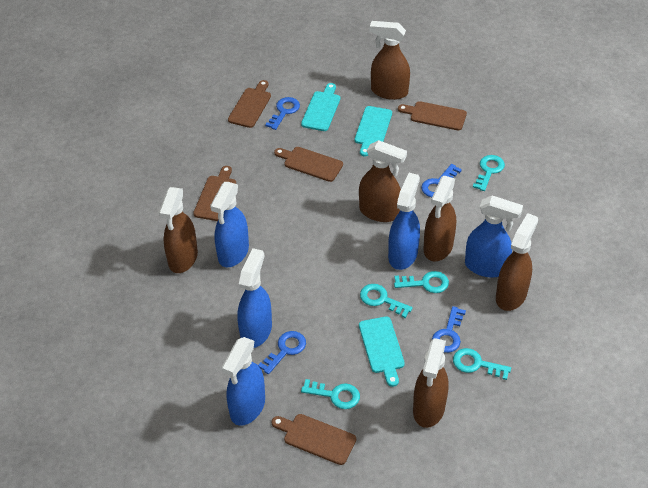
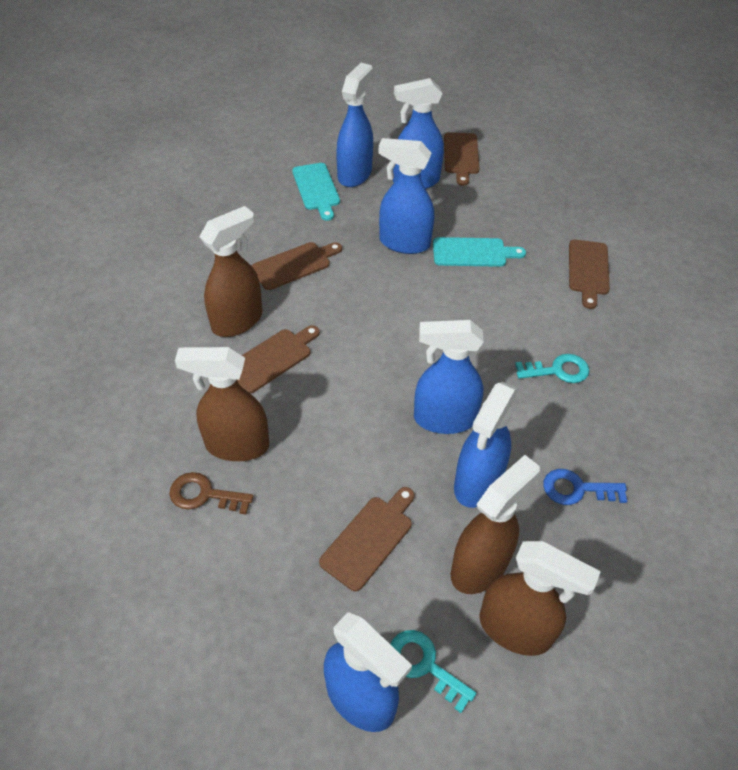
blue key: [258,331,306,374] [265,97,300,130] [421,164,462,197] [432,306,466,353] = 4 -> [543,469,627,505] = 1
blue spray bottle: [210,182,249,267] [222,337,265,426] [237,248,272,348] [388,173,420,270] [465,196,523,278] = 5 -> [324,612,412,732] [336,63,373,187] [378,138,434,254] [393,78,444,189] [414,320,484,434] [454,382,518,508] = 6
brown key: none = 0 -> [169,472,253,514] = 1
brown spray bottle: [159,187,198,273] [359,140,407,222] [370,21,410,100] [413,338,448,428] [424,176,456,262] [496,213,538,311] = 6 -> [175,347,269,461] [199,206,262,337] [451,455,540,594] [479,541,601,656] = 4
turquoise cutting board: [301,83,340,131] [355,106,392,156] [359,317,405,387] = 3 -> [292,163,340,221] [433,237,526,267] = 2
turquoise key: [301,379,360,409] [360,284,413,318] [394,271,449,293] [453,348,511,380] [473,155,505,191] = 5 -> [390,630,476,713] [515,354,589,383] = 2

